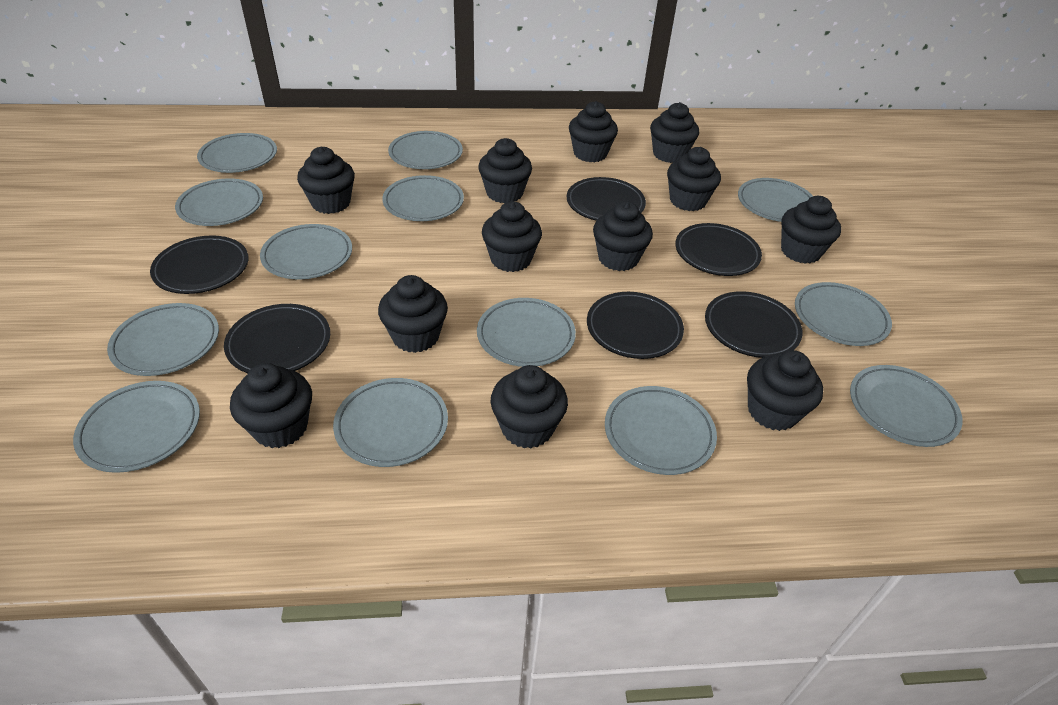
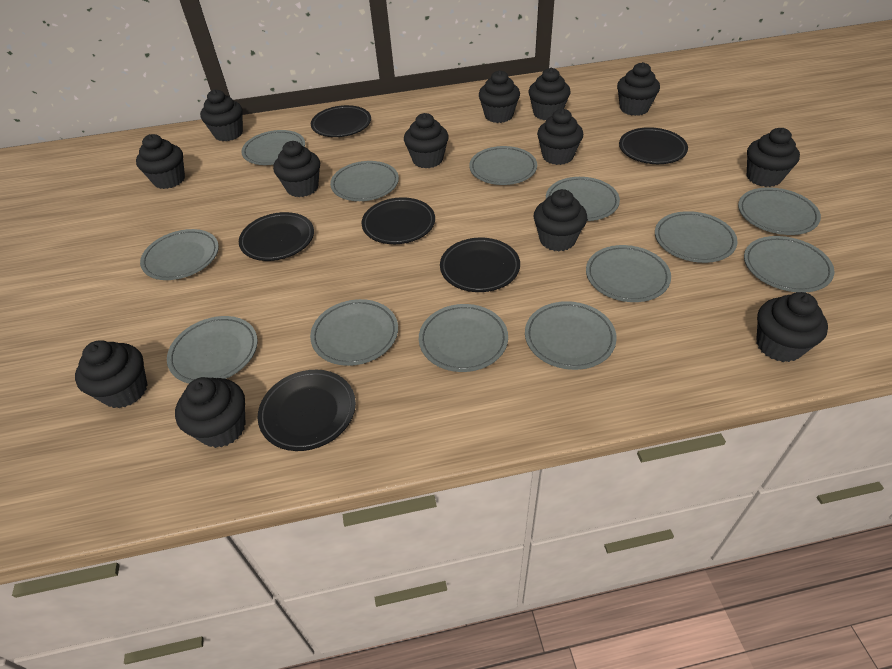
black cupcake: [230,363,312,448] [297,147,355,214] [378,275,448,353] [478,138,532,203] [482,201,542,272] [490,365,568,448] [569,101,618,163] [593,201,653,271] [650,102,699,163] [667,147,721,211] [747,350,823,431] [781,196,841,264] = 12 -> [75,340,148,408] [136,134,185,189] [175,377,246,448] [200,89,243,141] [273,141,320,197] [404,113,449,168] [479,70,520,123] [529,68,571,120] [533,189,587,251] [537,109,583,165] [617,62,660,116] [747,128,800,187] [756,292,828,362] = 13

